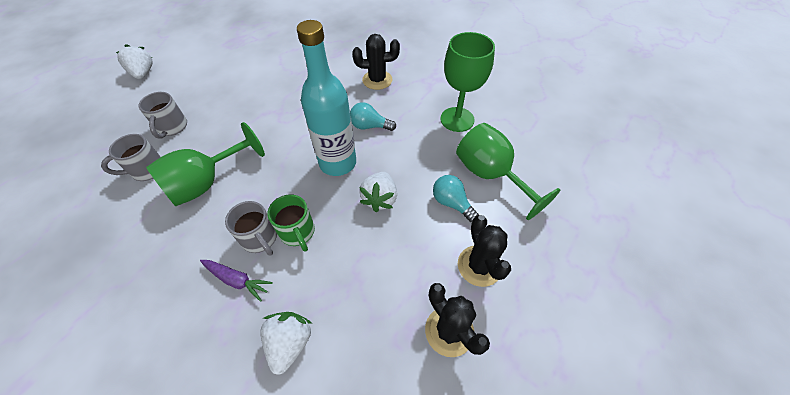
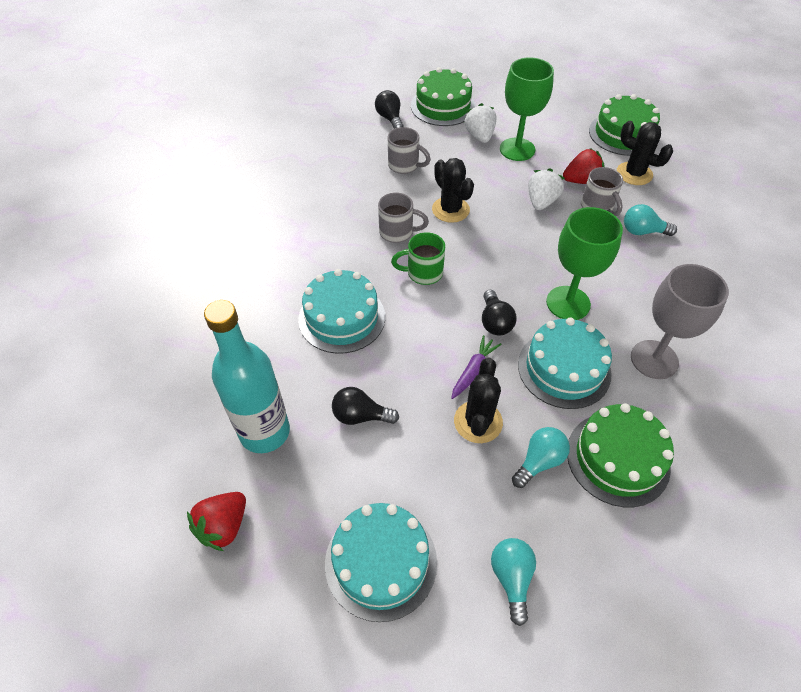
black light bulb: none = 0 -> [332,387,399,425] [375,90,404,129] [482,290,517,335] = 3
green cake: none = 0 -> [411,67,476,126] [567,403,674,507] [589,94,660,156] = 3
green goblet: [146,122,265,206] [440,32,495,132] [456,123,560,220] = 3 -> [500,57,554,161] [546,207,623,320] = 2
grey goblet: none = 0 -> [631,264,729,379] = 1
red strawberry: none = 0 -> [187,492,246,551] [563,148,605,184] = 2
turquoise cake: none = 0 -> [298,269,385,354] [325,503,437,622] [518,317,612,409] = 3
turquoise light bulb: [350,102,396,131] [433,175,479,222] = 2 -> [491,538,536,626] [512,427,570,488] [624,204,677,236] = 3
white strawberry: [116,44,152,79] [260,312,312,375] [359,172,397,212] = 3 -> [464,103,496,143] [528,168,565,210] = 2

